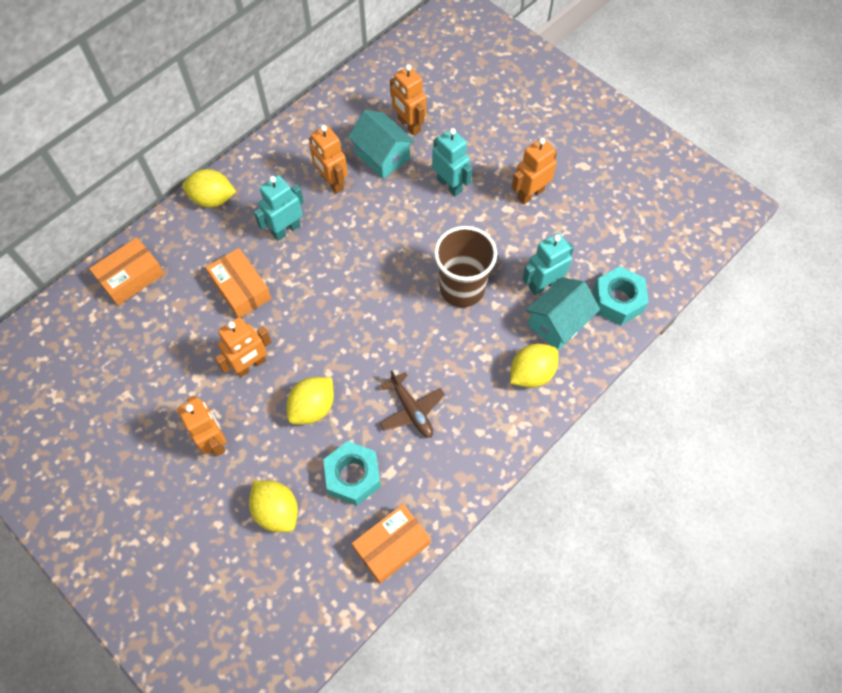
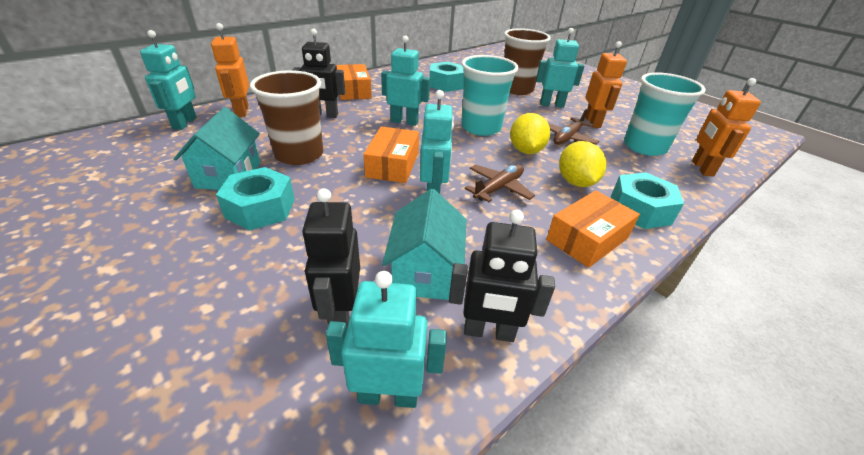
black robot: none = 0 -> [292,28,345,118] [302,188,360,327] [449,210,555,342] = 3
brown cup: [434,226,497,307] = 1 -> [250,70,323,165] [504,28,551,95] = 2
brown plane: [380,370,445,438] = 1 -> [464,164,535,202] [548,109,600,145] = 2
orange robot: [177,396,226,457] [215,317,272,377] [309,125,348,194] [390,64,426,136] [512,138,557,204] = 5 -> [211,23,249,117] [585,41,627,128] [692,78,761,177] = 3
turquoise cup: none = 0 -> [461,55,519,136] [624,72,706,156] = 2
turquoise nut: [323,441,381,506] [593,266,649,325] = 2 -> [216,167,295,230] [430,62,464,92] [611,172,684,229] = 3
turquoise robot: [254,175,304,241] [432,128,473,196] [522,233,574,295] = 3 -> [140,30,197,130] [326,271,447,408] [381,35,430,126] [420,90,454,194] [536,28,584,108] = 5
yellow lemon: [182,169,236,208] [249,481,298,532] [287,377,334,425] [510,343,558,388] = 4 -> [510,113,550,154] [559,141,606,187] = 2

